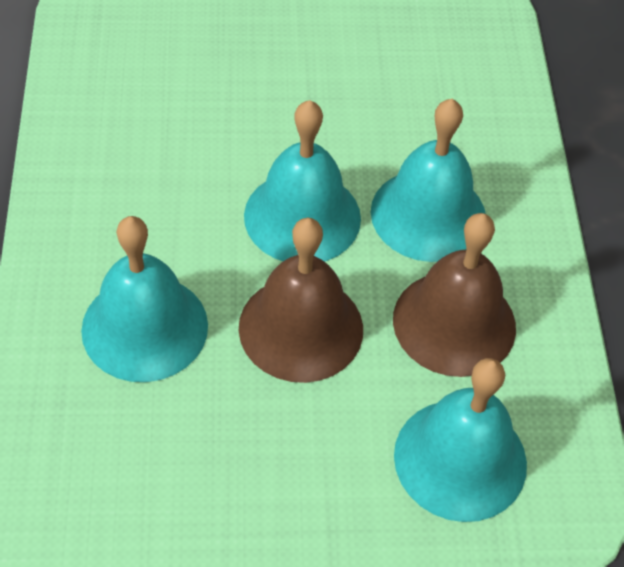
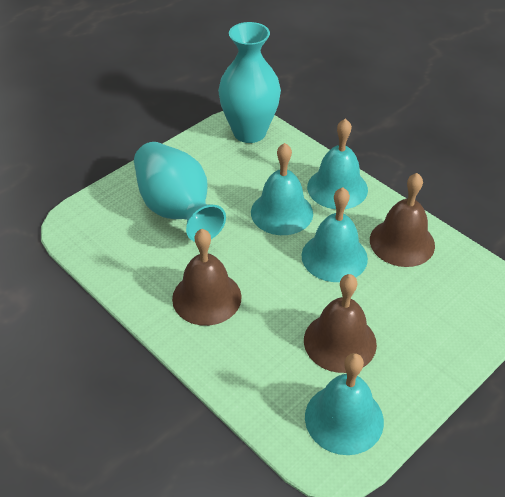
brown bell: [239,218,363,383] [393,213,516,377] = 2 -> [172,229,242,326] [304,274,377,373] [370,173,435,267] = 3
turquoise vase: none = 0 -> [134,142,226,242] [218,22,281,143] = 2

